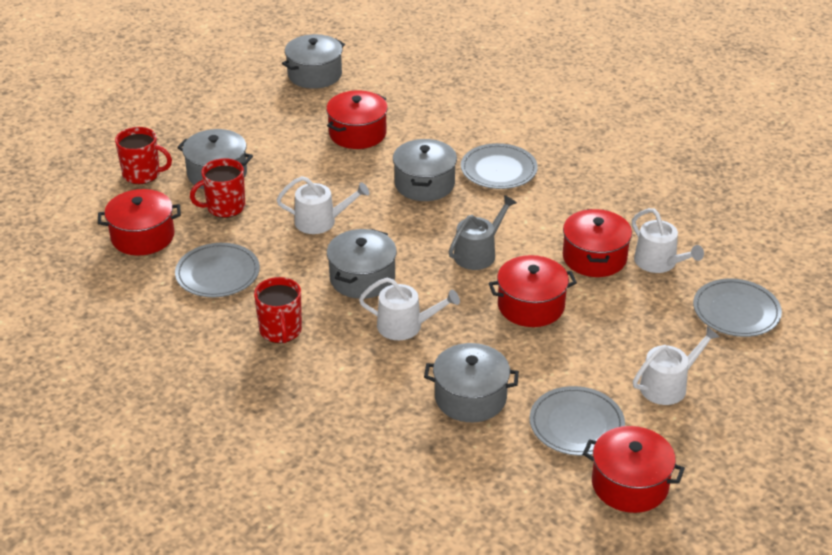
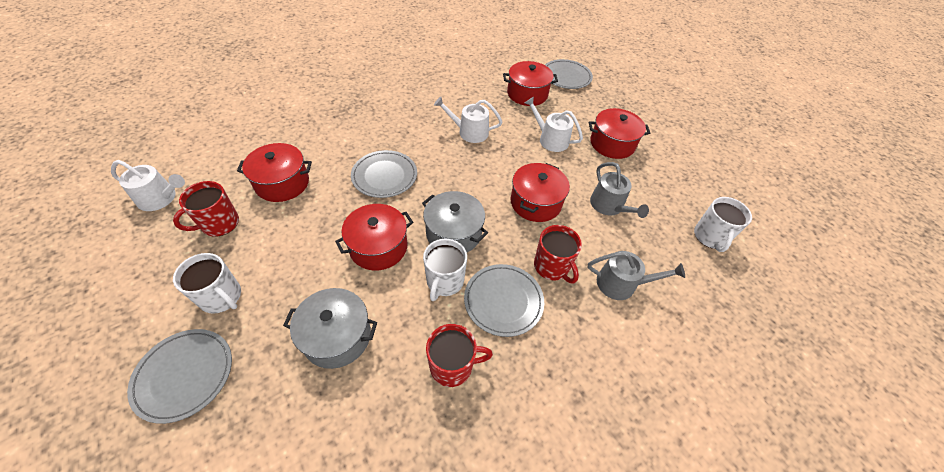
grey pot: [177,129,253,189] [282,34,345,89] [327,229,397,299] [393,139,457,201] [424,343,519,422] = 5 -> [283,288,377,369] [422,191,488,252] = 2
grey watering can: [449,195,517,270] = 1 -> [588,251,685,300] [590,162,649,218] = 2
white mug: none = 0 -> [173,253,241,314] [423,239,467,301] [694,197,752,252] = 3
white watering can: [277,176,369,234] [359,277,460,340] [632,208,704,273] [633,326,720,405] = 4 -> [111,160,185,211] [434,96,503,143] [525,97,583,152] = 3

